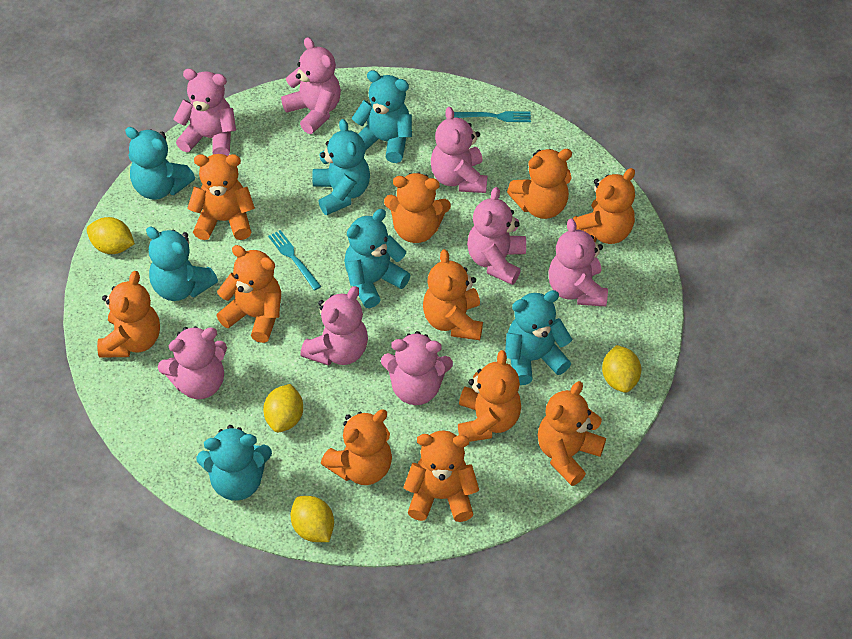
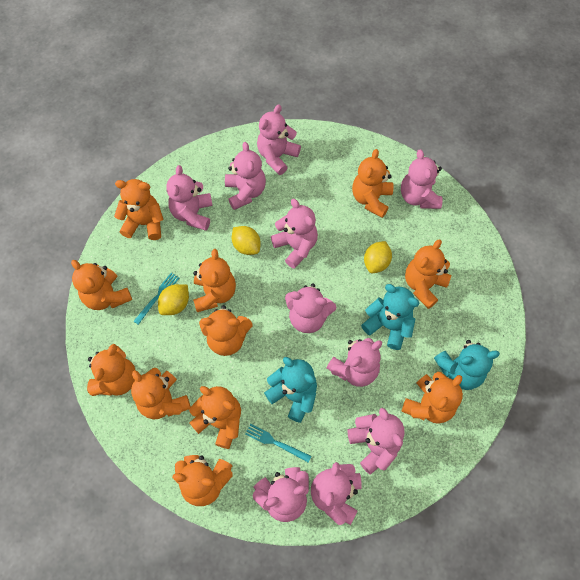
pink teddy bear: [158,326,227,399] [173,69,236,156] [281,37,341,134] [300,286,368,366] [381,331,453,405] [431,107,487,193] [467,187,526,285] [548,219,608,307] = 8 -> [166,165,213,231] [225,142,266,210] [253,467,309,522] [257,104,301,175] [271,199,318,269] [285,284,336,333] [311,462,362,525] [327,338,382,387] [347,408,404,475] [401,149,443,209] = 10
turquoise teddy bear: [125,127,195,200] [146,227,218,301] [196,425,272,501] [312,119,370,215] [344,209,410,308] [351,70,412,163] [505,290,572,385] = 7 -> [264,357,317,423] [361,284,420,350] [434,340,500,390] = 3
yellow lemon: [87,217,135,254] [263,384,303,432] [290,496,334,542] [602,345,641,393] = 4 -> [158,284,189,315] [232,226,261,255] [364,241,392,273] = 3

